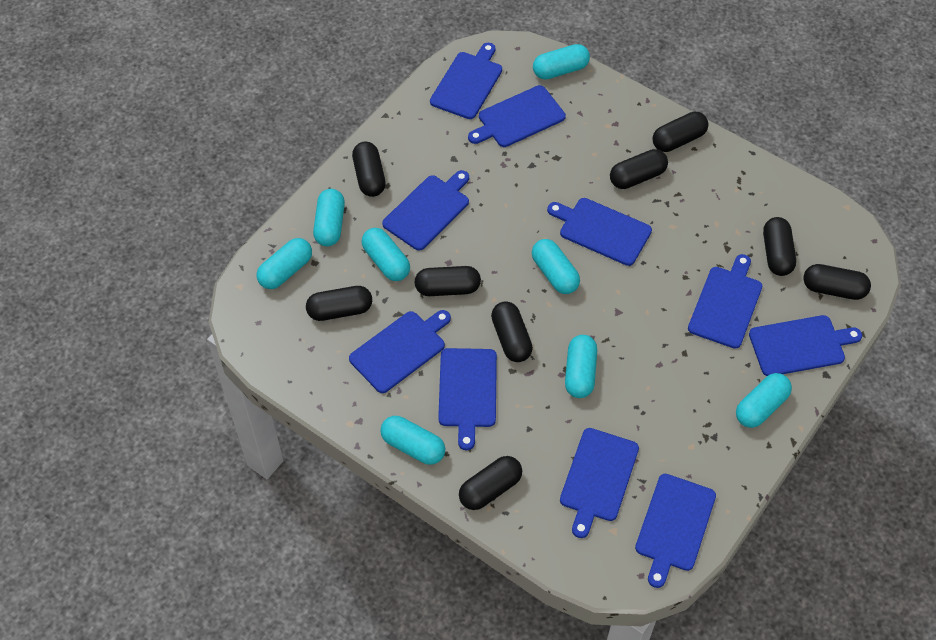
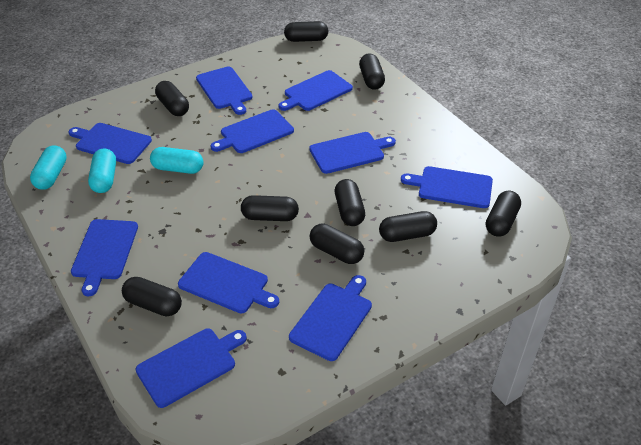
turquoise capsule: [257,238,312,289] [313,189,345,246] [361,228,410,281] [380,416,445,465] [532,239,580,294] [533,44,590,79] [565,335,597,398] [736,373,792,428] = 8 -> [30,145,67,190] [88,149,116,193] [150,147,204,174] = 3

